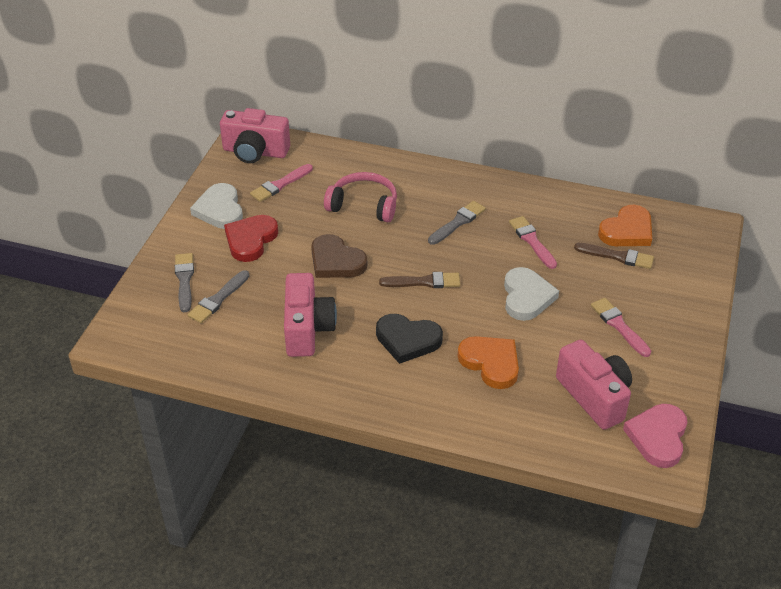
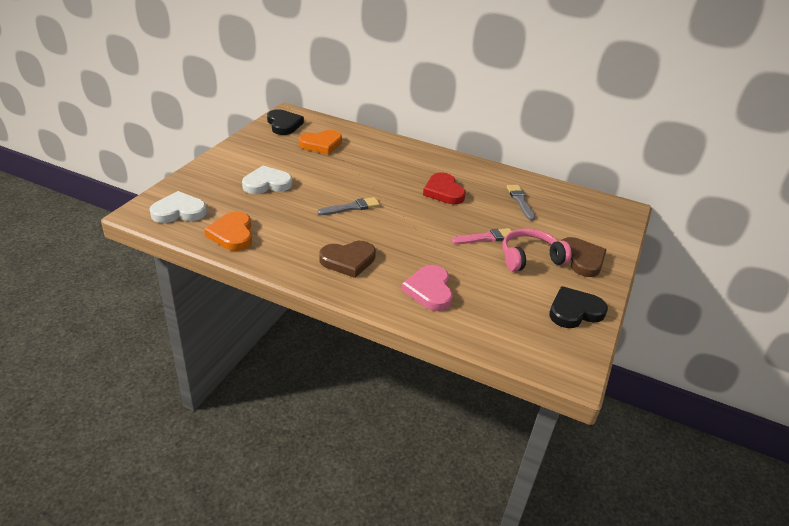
black heart: [376,314,443,364] = 1 -> [267,109,304,135] [549,286,608,328] = 2
brown brush: [379,272,460,288] [574,243,654,269] = 2 -> none = 0
brown heart: [311,234,367,278] = 1 -> [319,241,376,278] [561,237,607,277] = 2
grey brush: [175,253,194,312] [188,270,249,323] [428,201,486,245] = 3 -> [317,197,380,215] [507,185,535,221] = 2
pink brush: [250,164,313,202] [509,216,557,269] [591,298,651,357] = 3 -> [451,228,512,244] = 1
pink camera: [220,108,290,163] [284,273,337,357] [556,340,632,430] = 3 -> none = 0

